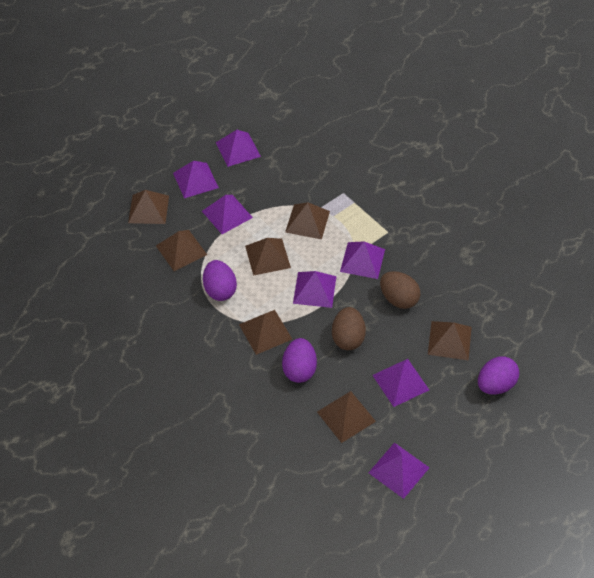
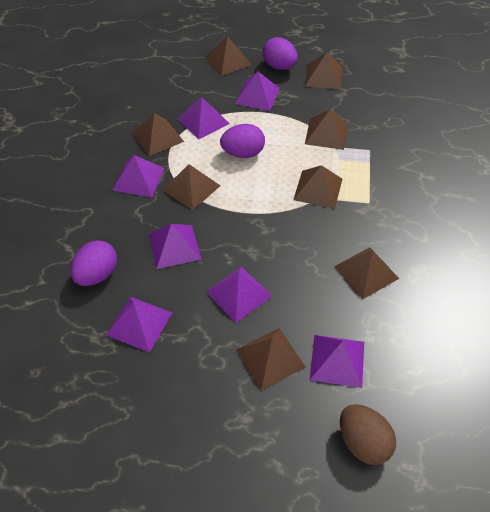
brown egg: [332,307,366,350] [380,271,421,309] = 2 -> [340,404,396,465] = 1
brown pyramid: [128,190,169,224] [156,230,207,271] [239,310,292,355] [245,238,291,276] [285,202,330,239] [317,391,376,443] [428,321,472,361] = 7 -> [132,113,184,156] [162,164,220,210] [205,36,252,76] [236,328,305,391] [293,165,342,209] [305,52,342,89] [305,110,348,150] [334,247,399,299] = 8

